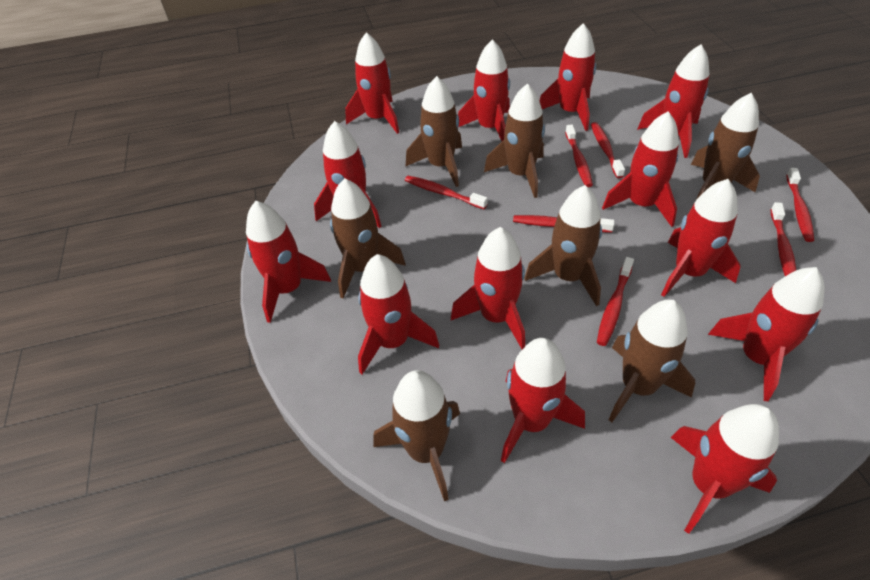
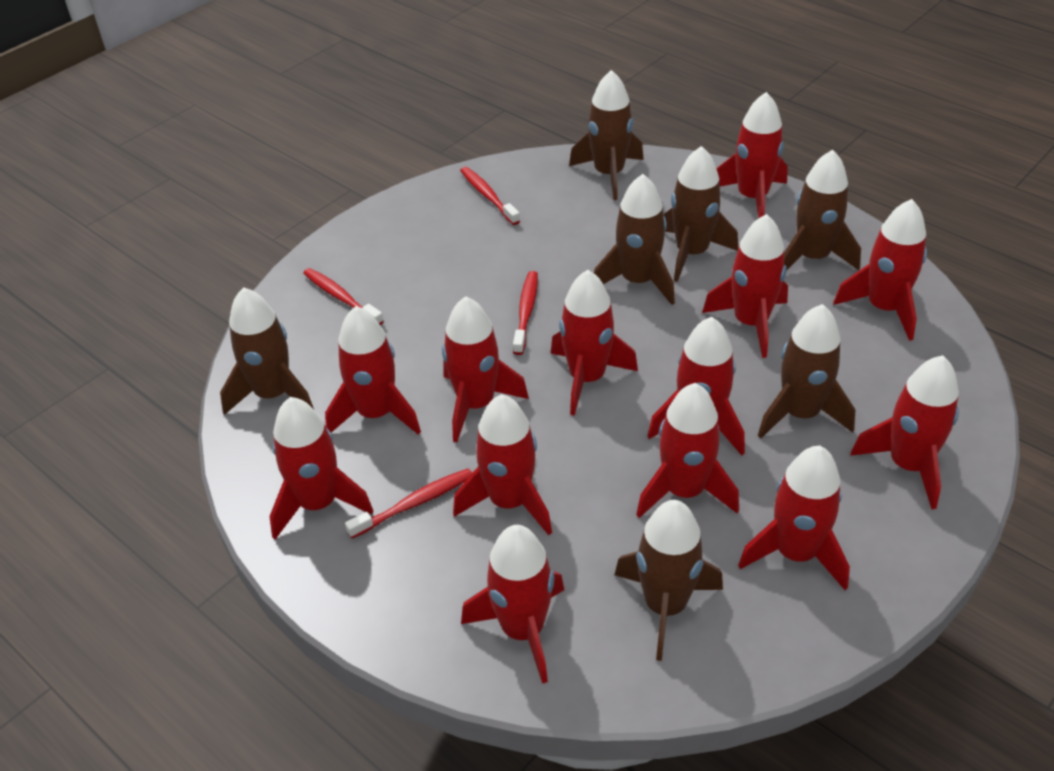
red toothbrush: [405,176,488,209] [513,215,615,233] [565,125,593,187] [591,122,625,178] [597,257,634,346] [771,202,796,276] [786,168,814,242] = 7 -> [303,268,384,325] [345,468,472,538] [460,167,520,225] [513,271,538,355] = 4

